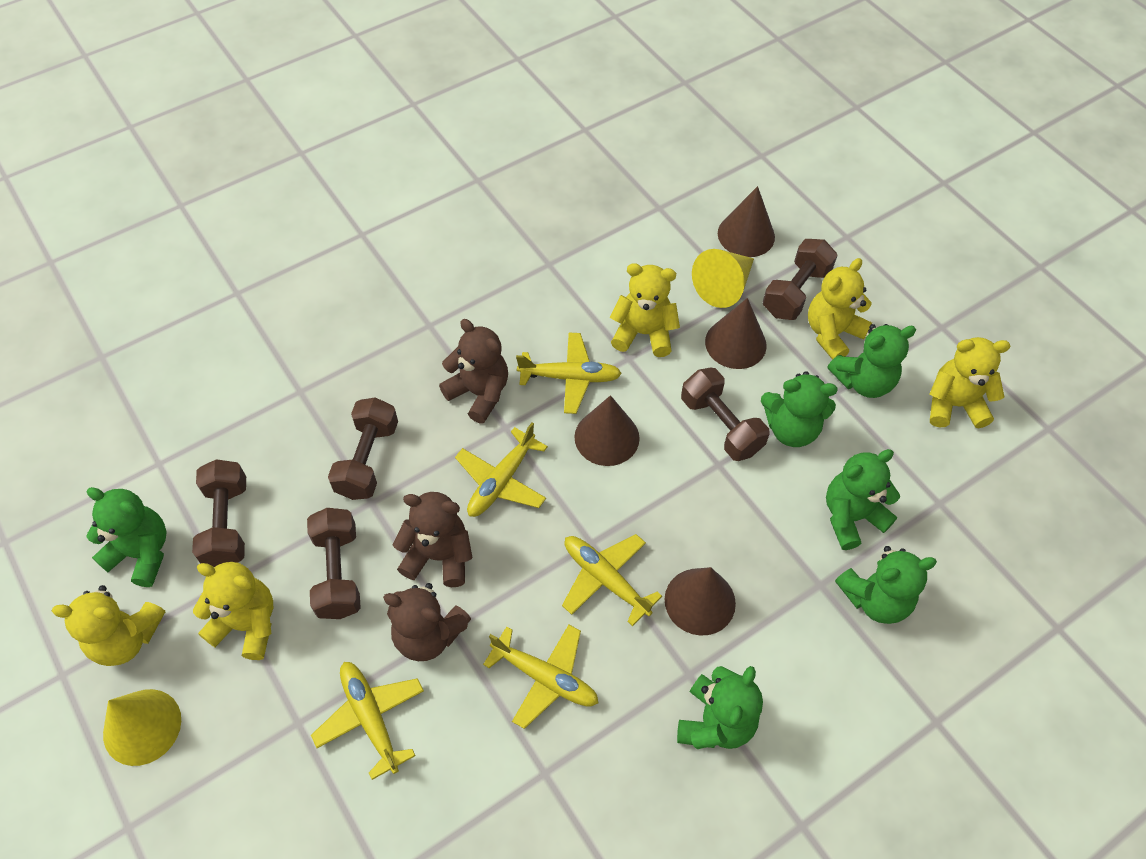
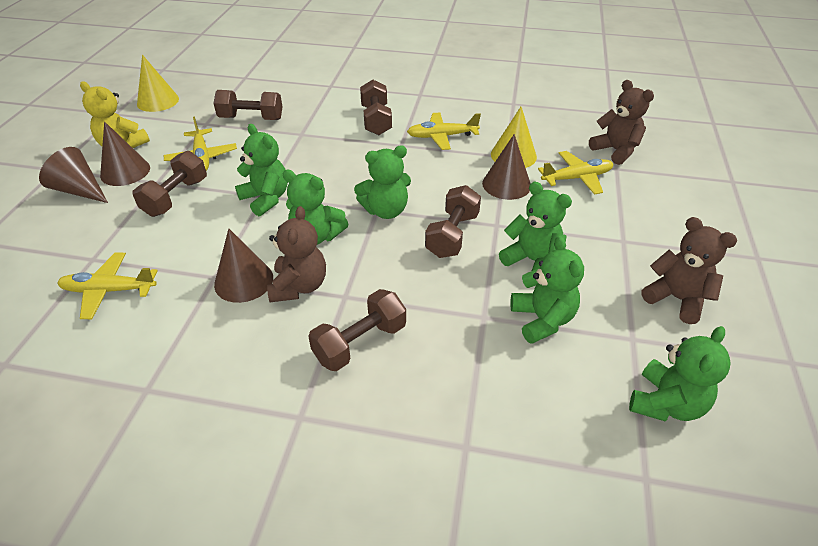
yellow plane: [311,662,424,780] [455,423,548,517] [483,625,598,729] [516,333,622,414] [562,534,662,626] = 5 -> [57,253,158,319] [164,117,237,171] [407,113,481,150] [538,151,613,195] = 4
yellow teddy bear: [52,585,165,666] [193,562,273,660] [610,263,680,357] [808,258,872,360] [929,337,1010,428] = 5 -> [80,81,150,148] = 1

